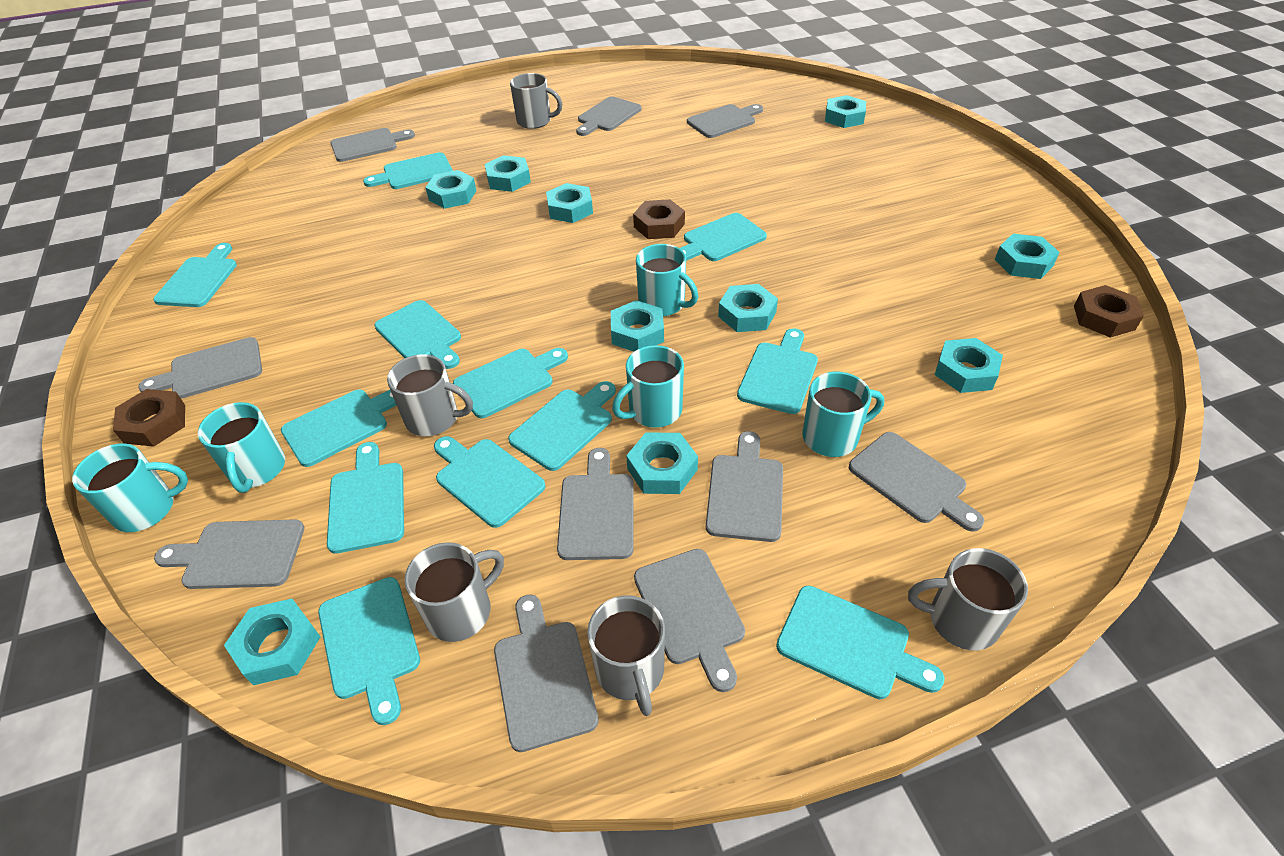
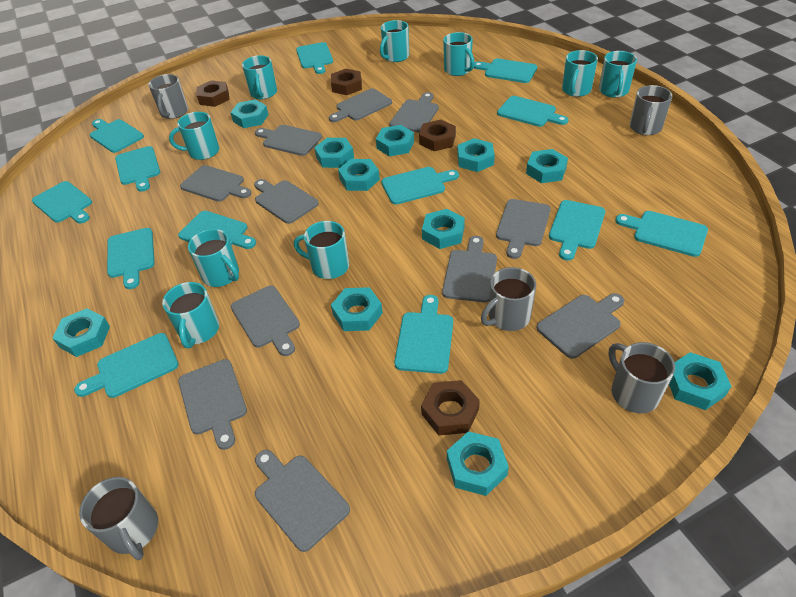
brown nut: [113,389,185,447] [633,199,685,239] [1074,285,1144,338] = 3 -> [196,80,229,107] [331,69,362,95] [419,120,456,151] [421,380,480,435] = 4
grey cutting board: [138,337,262,399] [154,519,305,589] [331,128,415,162] [494,595,599,752] [557,448,634,560] [576,96,642,136] [634,549,745,692] [687,104,763,138] [706,431,783,542] [849,432,984,532] = 10 -> [178,359,247,450] [180,165,251,202] [231,285,300,356] [254,179,319,224] [255,125,322,156] [255,450,350,552] [329,88,392,122] [389,92,439,133] [442,236,497,302] [496,199,551,259] [536,293,624,359] = 11
turquoise cutting board: [153,243,237,307] [281,390,397,467] [318,577,420,725] [327,442,404,554] [363,152,453,189] [374,300,461,369] [434,436,546,528] [453,348,568,418] [508,381,616,471] [680,213,767,261] [737,328,818,414] [776,586,944,699] = 12 -> [32,181,92,224] [74,333,178,398] [90,119,144,153] [107,228,155,289] [115,146,160,192] [178,211,256,249] [296,42,333,74] [381,167,459,205] [394,295,453,374] [474,58,537,83] [497,96,568,127] [549,200,605,261] [615,211,708,257] = 13
turquoise mug: [72,444,188,532] [198,402,285,493] [612,345,684,428] [636,244,698,316] [802,372,884,457] = 5 -> [162,282,219,348] [169,112,219,160] [188,229,239,287] [242,55,277,99] [294,221,349,279] [380,20,409,62] [443,32,475,76] [562,50,598,97] [599,51,637,98] = 9
turquoise nut: [224,599,321,685] [425,170,476,209] [485,155,531,192] [546,183,593,223] [611,300,664,352] [626,432,698,494] [718,284,778,332] [825,95,866,128] [935,338,1003,393] [995,234,1060,279] = 10 -> [52,308,110,357] [230,99,269,128] [314,138,354,168] [331,287,383,331] [338,159,380,191] [376,125,414,157] [422,209,465,249] [447,431,509,496] [457,138,495,172] [526,149,568,183] [669,352,732,410] = 11

